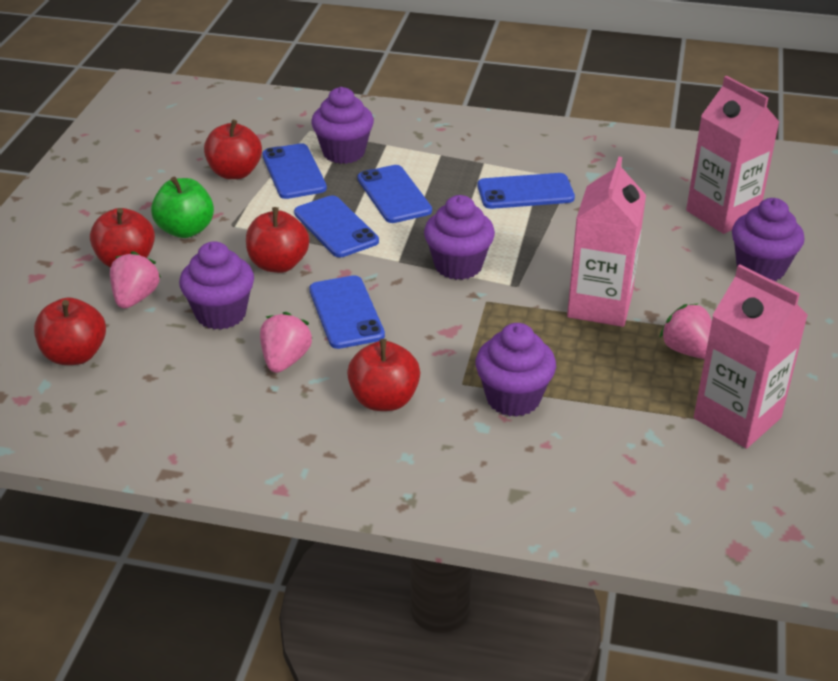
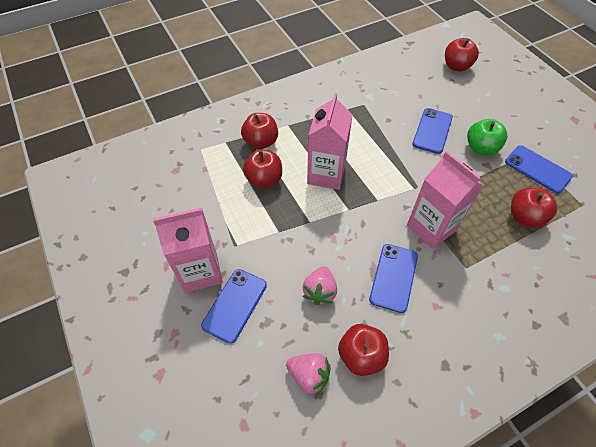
blue phone: [262,143,327,199] [294,195,379,257] [309,275,385,349] [357,165,432,223] [477,173,575,209] = 5 -> [201,269,267,344] [369,244,418,313] [412,108,453,154] [505,145,573,193] = 4
pink strawberry: [110,251,161,309] [260,312,313,373] [659,304,712,359] = 3 -> [286,353,331,395] [302,266,337,305] = 2
purple cupcake: [179,241,254,330] [311,87,374,164] [424,195,495,280] [475,323,556,417] [732,198,804,281] = 5 -> none = 0

